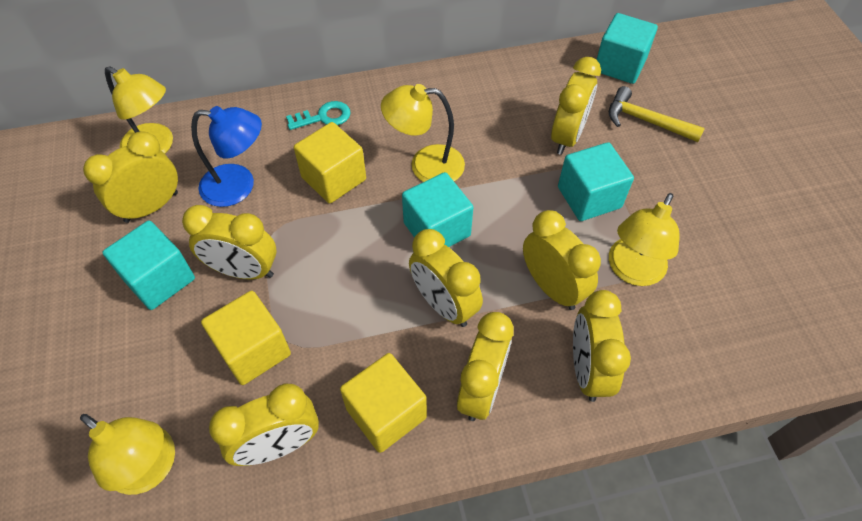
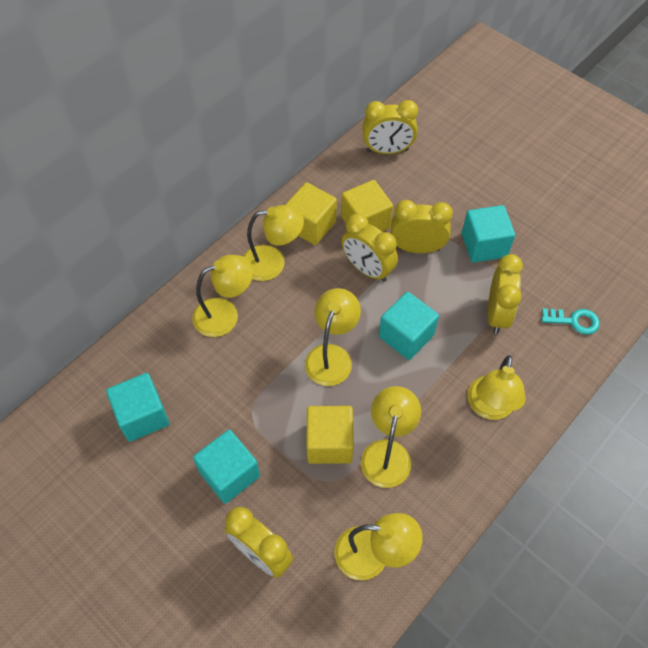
blue lamp: [191,106,262,207] = 1 -> none = 0
yellow clock: [83,132,178,223] [182,205,277,280] [209,383,319,466] [409,229,483,327] [457,312,514,421] [523,210,601,310] [551,57,601,155] [573,290,631,402] = 8 -> [225,507,293,578] [342,214,398,282] [362,100,418,154] [391,200,453,253] [487,254,523,334] = 5
yellow hammer: [609,86,705,142] = 1 -> none = 0
yellow lamp: [80,414,175,495] [105,66,173,154] [381,84,465,182] [609,193,680,286] = 4 -> [192,255,253,337] [243,205,304,281] [305,288,361,386] [334,513,423,580] [361,386,421,488] [467,355,526,420] = 6

